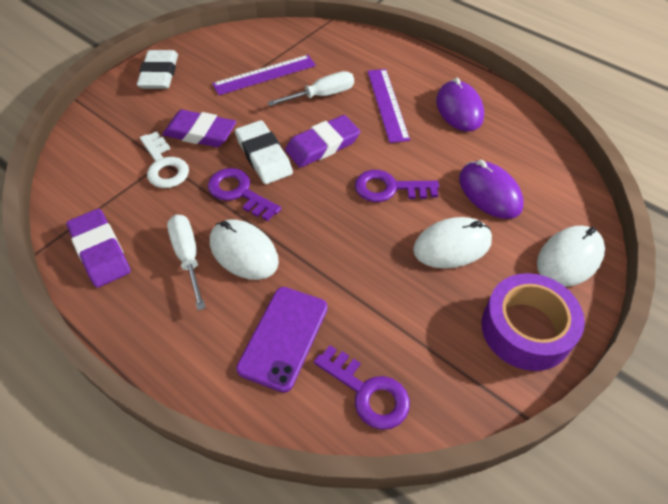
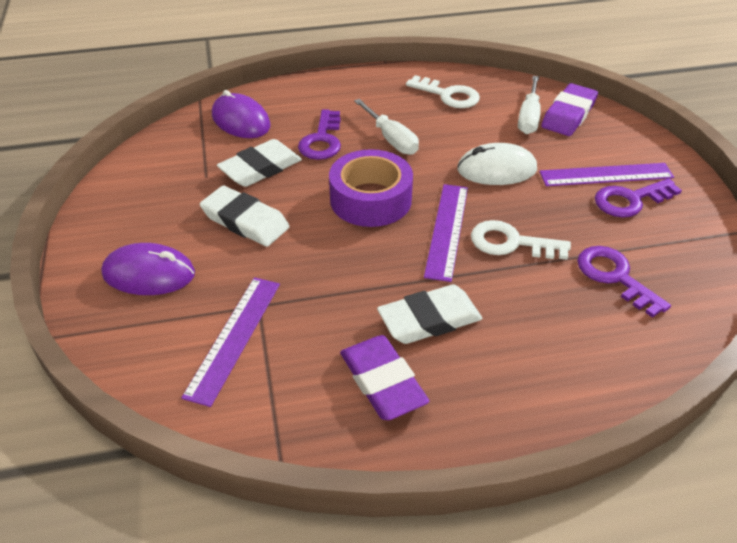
purple eraser: [66,209,131,288] [163,110,236,147] [285,115,360,168] = 3 -> [340,335,430,420] [541,83,598,136] = 2
purple phone: [236,287,328,393] = 1 -> none = 0
purple ruler: [212,55,316,95] [367,69,410,143] = 2 -> [181,277,280,407] [424,184,468,282] [539,163,674,186] = 3
white eraser: [137,50,178,89] [235,120,293,184] = 2 -> [200,186,290,247] [217,139,302,187] [377,284,482,344] = 3
white key: [140,132,189,188] = 1 -> [406,75,480,108] [471,220,571,260] = 2
white mouse: [210,219,279,280] [413,217,492,269] [537,226,605,287] = 3 -> [457,143,537,185] = 1

